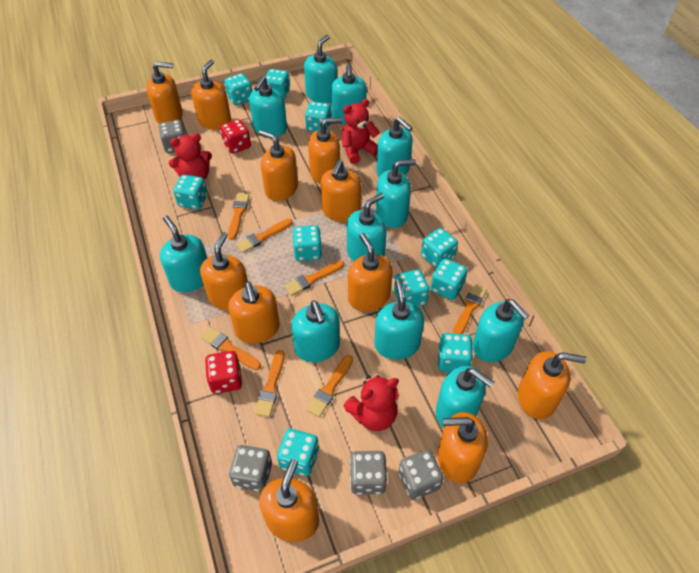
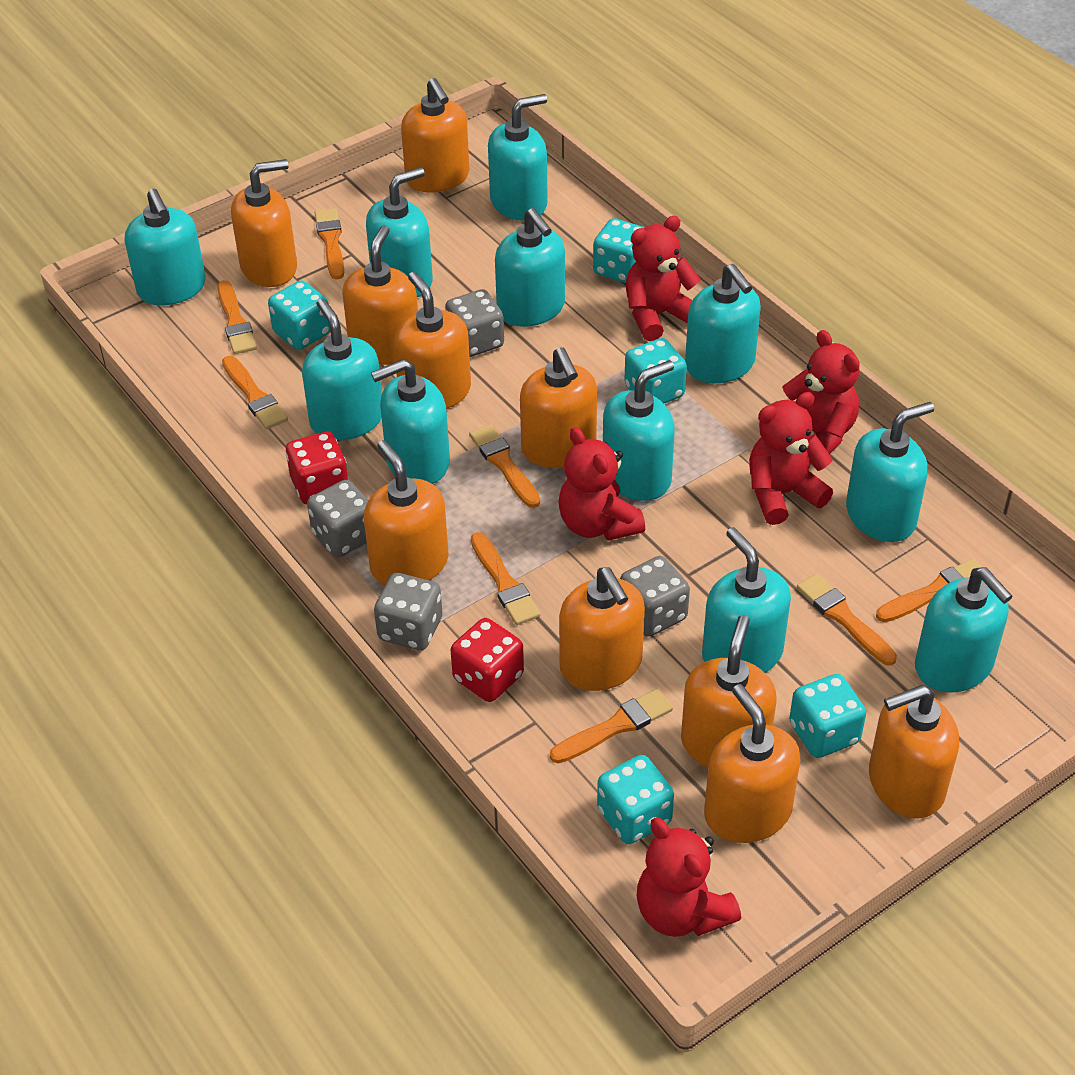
orange brush: [201,327,261,370] [228,193,250,240] [236,219,292,253] [254,350,285,417] [284,260,344,296] [306,355,353,417] [453,284,487,334] = 7 -> [217,280,257,354] [222,356,288,429] [314,208,344,279] [469,424,540,508] [471,532,540,625] [550,688,673,763] [797,574,897,665] [876,559,982,622] = 8
orange soap dispenser: [146,62,183,124] [191,59,231,130] [200,232,248,311] [228,282,280,344] [259,130,298,201] [259,459,319,542] [308,118,342,184] [321,160,361,222] [348,233,393,311] [437,412,488,483] [518,352,586,419] = 11 -> [231,159,297,287] [342,225,418,365] [364,440,449,585] [394,272,471,409] [401,78,469,192] [520,347,597,468] [559,567,645,691] [681,615,777,768] [704,684,800,843] [869,685,959,818] = 10
red teddy bear: [169,133,212,180] [342,99,380,164] [344,375,399,431] = 3 -> [558,427,645,541] [626,216,701,341] [637,818,741,937] [749,392,833,525] [782,330,860,463] = 5
turquoise dice: [173,175,207,210] [224,73,252,106] [265,69,290,99] [277,429,319,476] [292,225,322,261] [305,102,331,132] [394,269,429,307] [421,228,458,268] [430,258,468,300] [438,333,473,372] = 10 -> [268,280,330,350] [593,218,645,283] [597,755,674,844] [624,338,687,404] [789,674,866,758] = 5

